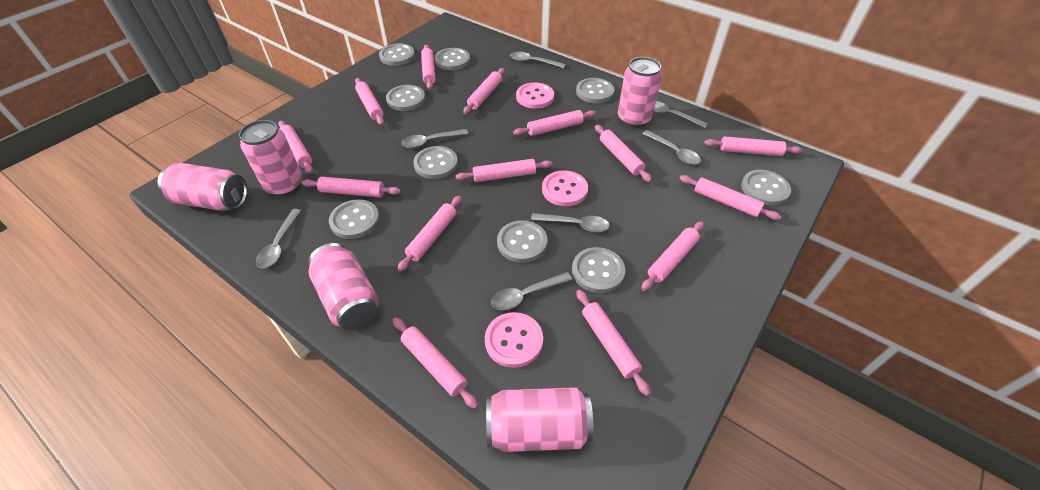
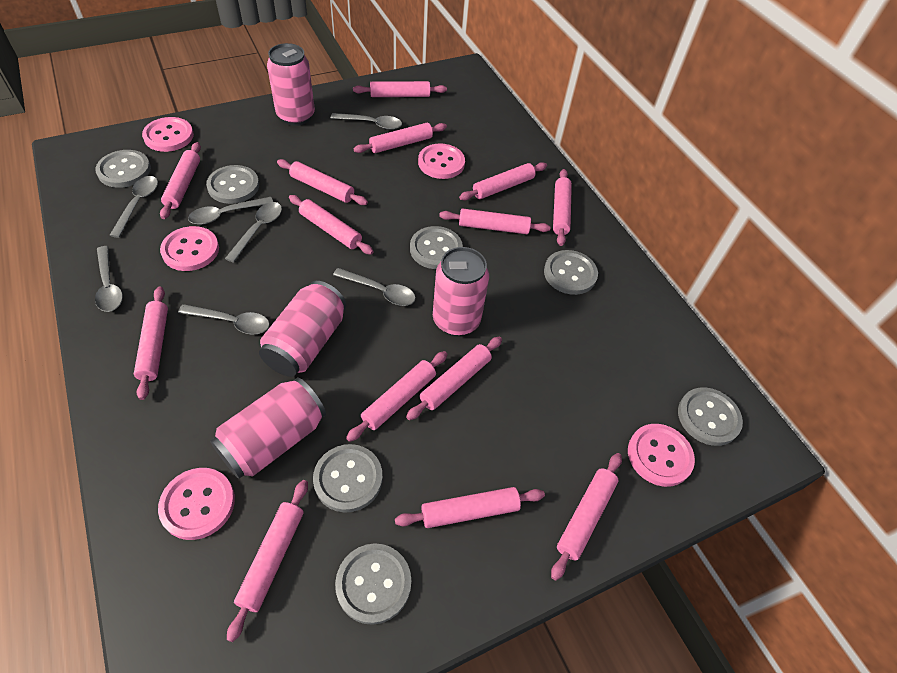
grey button: [329,199,380,239] [379,43,415,66] [386,85,425,111] [413,146,458,179] [435,48,470,70] [497,220,548,263] [572,247,625,293] [576,78,614,103] [741,170,791,205] = 9 -> [95,150,151,188] [206,165,259,204] [313,444,383,513] [335,543,411,625] [410,226,463,269] [544,250,598,295] [678,387,743,446] = 7
pink button: [485,312,543,368] [516,82,554,109] [542,170,588,206] = 3 -> [142,117,194,152] [158,468,235,540] [160,226,219,271] [418,143,465,179] [628,424,695,487] = 5
pink can: [158,163,247,211] [239,120,303,197] [308,243,379,330] [486,387,594,452] [618,57,662,128] = 5 -> [210,378,326,479] [259,281,346,377] [267,43,315,126] [433,247,489,336] = 4

